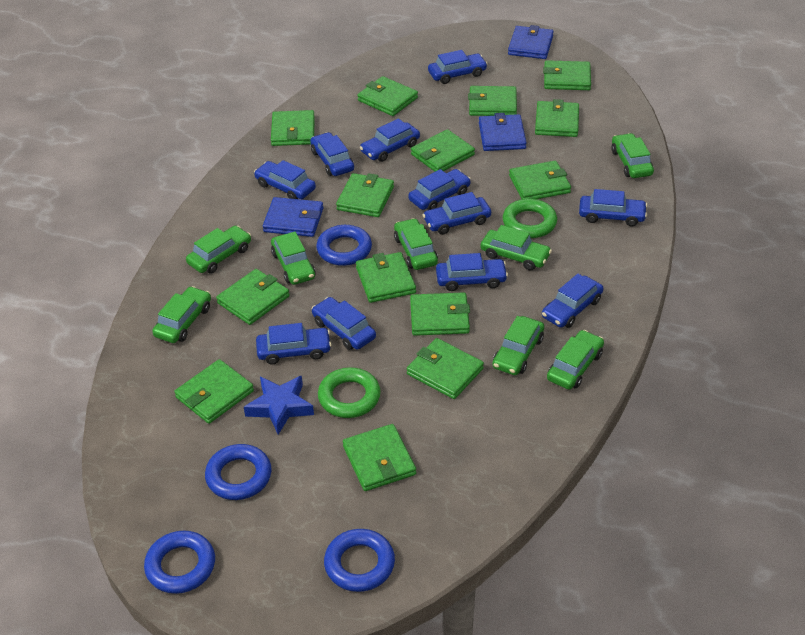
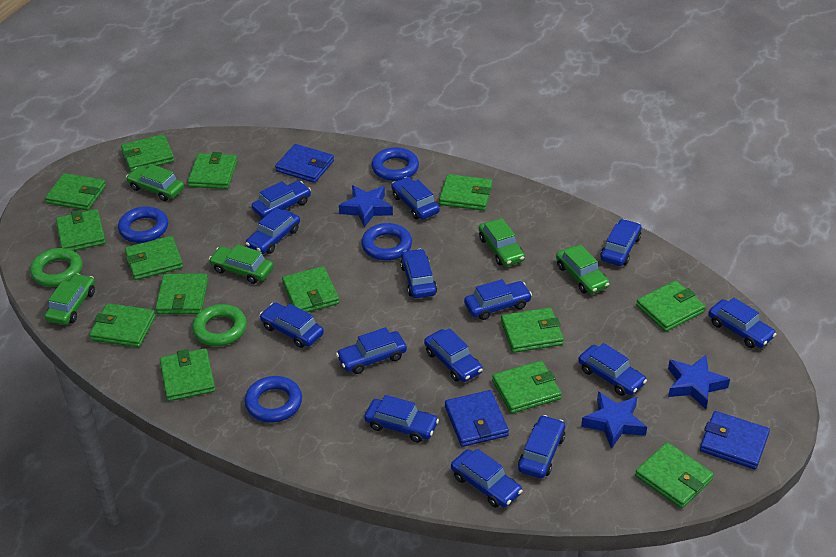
blue car: [254,160,316,199] [256,323,332,365] [310,132,354,176] [312,297,376,350] [360,118,420,162] [408,169,471,210] [423,192,491,235] [428,50,487,84] [436,253,508,291] [542,274,603,328] [579,189,647,226] = 11 -> [246,208,300,254] [252,181,311,218] [260,302,324,348] [336,327,407,374] [364,395,439,443] [391,177,440,219] [400,249,437,298] [424,328,483,382] [451,449,523,508] [464,279,532,320] [518,415,565,479] [578,343,647,396] [600,219,641,266] [708,298,776,348] = 14
blue star: [244,376,314,435] = 1 -> [339,186,393,227] [581,392,647,449] [668,355,730,409] = 3
green car: [152,286,211,343] [186,226,251,274] [271,232,316,285] [394,218,438,270] [480,225,552,271] [492,316,544,375] [547,330,604,390] [611,133,654,178] = 8 -> [45,273,95,325] [126,164,184,201] [209,244,273,284] [479,218,525,266] [556,245,610,294] = 5

